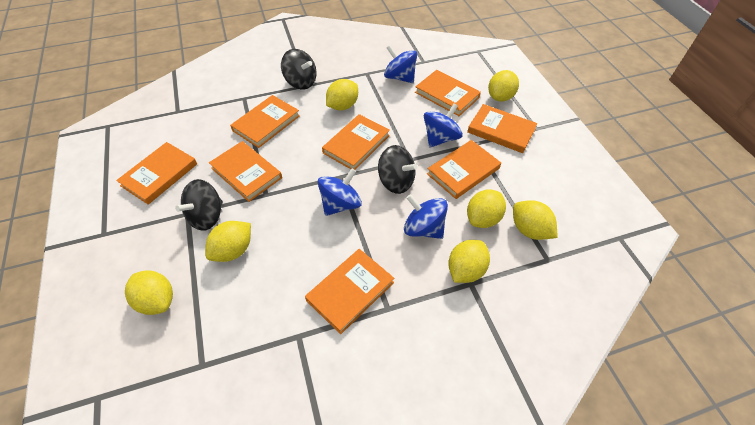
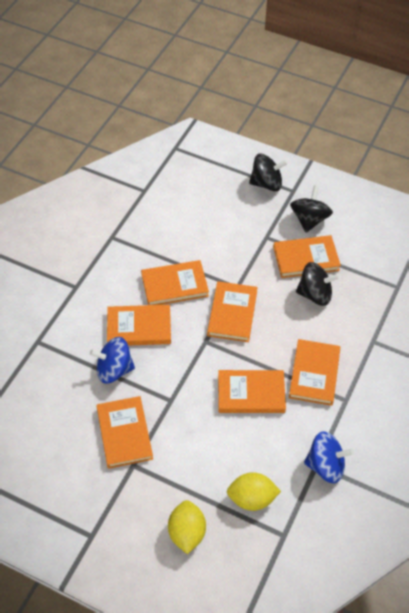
blue spinning top: [317,168,362,216] [384,45,417,83] [404,194,448,239] [424,103,463,147] = 4 -> [90,337,135,384] [304,431,354,483] = 2
orange book: [116,142,197,205] [209,141,282,202] [230,95,300,148] [305,249,394,334] [322,114,390,170] [415,70,481,116] [427,140,501,199] [467,104,538,153] = 8 -> [96,396,153,469] [107,305,171,346] [141,260,209,305] [207,281,258,342] [218,370,286,413] [273,235,341,278] [289,339,341,406] = 7
yellow lemon: [125,270,173,315] [205,221,251,262] [326,79,358,110] [448,240,490,283] [467,190,506,228] [488,70,519,102] [513,200,557,240] = 7 -> [168,500,206,554] [227,472,281,511] = 2

